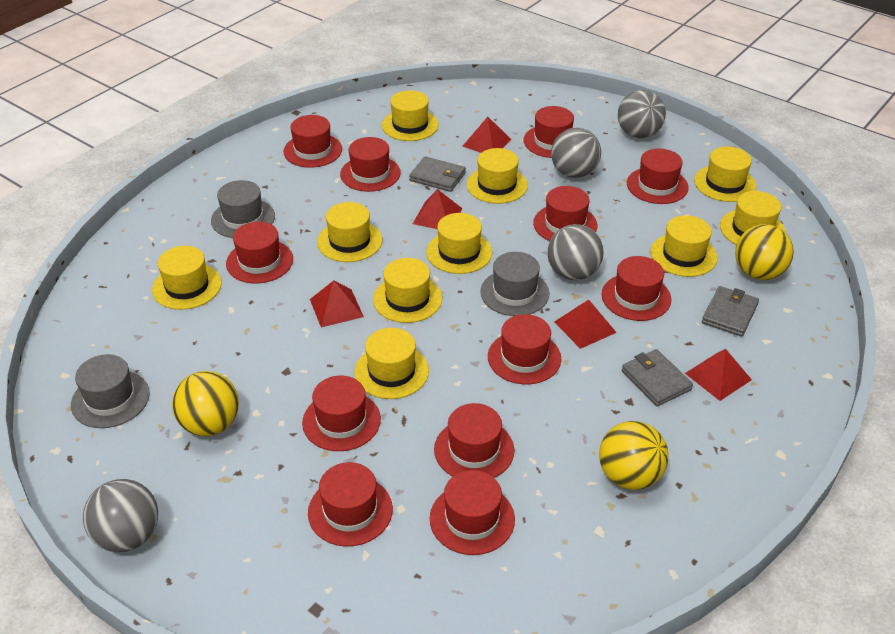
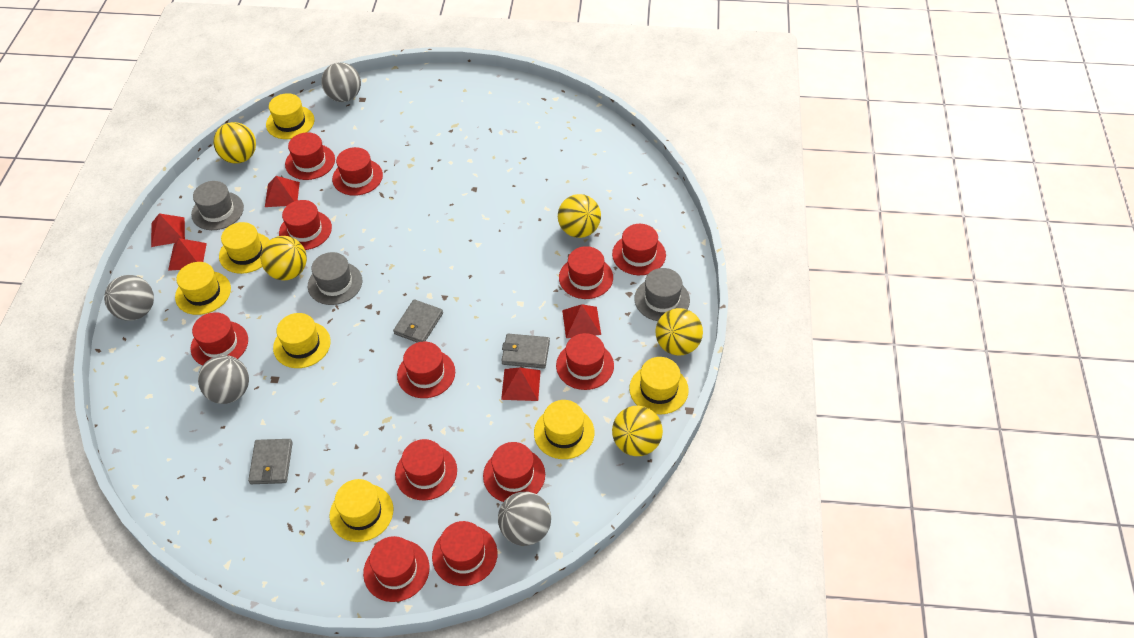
yellow ball: [172,371,239,436] [599,421,669,490] [735,224,794,280] = 3 -> [213,122,256,164] [261,236,307,280] [558,194,601,238] [612,406,663,456] [655,308,703,356] = 5
yellow hat: [152,246,222,310] [317,202,382,262] [354,328,429,399] [373,258,442,323] [382,90,439,141] [426,213,492,274] [466,148,528,204] [650,215,718,277] [694,147,757,202] [720,191,786,245] = 10 -> [175,262,231,315] [219,222,269,274] [266,93,315,139] [273,313,331,368] [329,479,393,542] [534,400,594,459] [629,357,689,414] = 7

